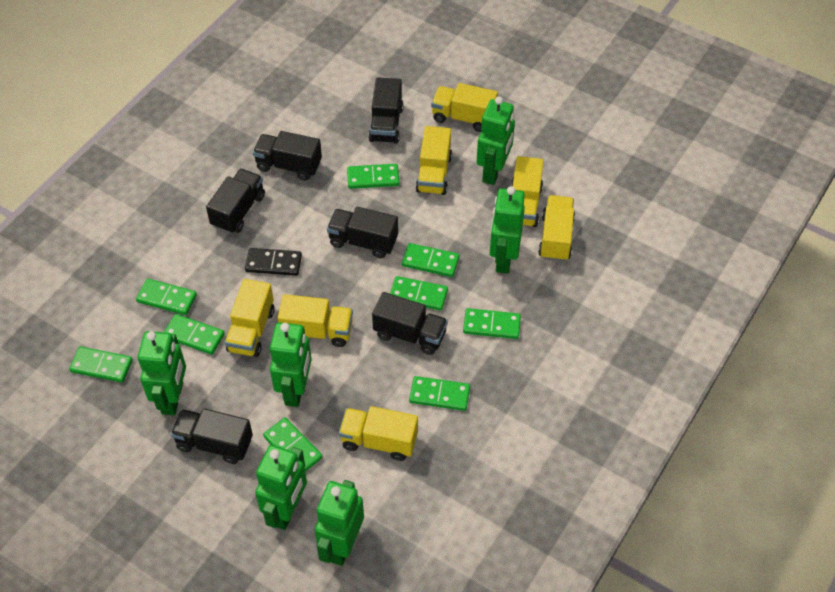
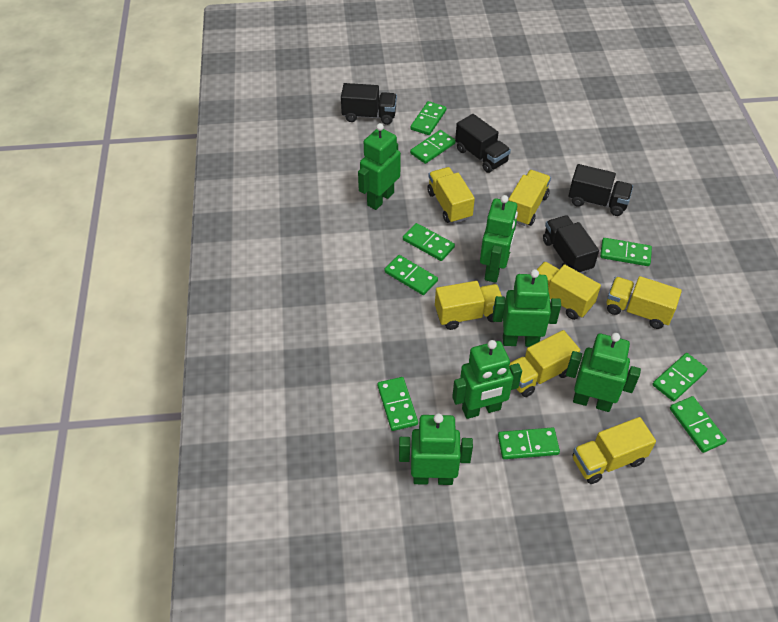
black domino: [245,248,302,276] = 1 -> none = 0
black truck: [171,408,253,464] [206,169,265,234] [253,131,322,181] [327,207,398,258] [368,77,404,144] [372,292,448,355] = 6 -> [341,83,397,125] [455,114,511,173] [543,215,599,274] [569,164,633,216] = 4

